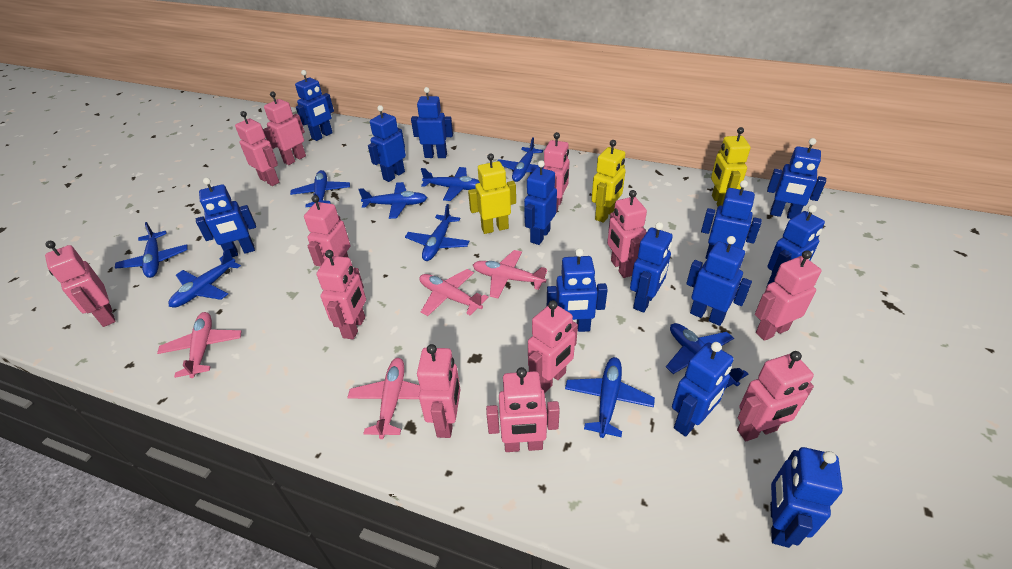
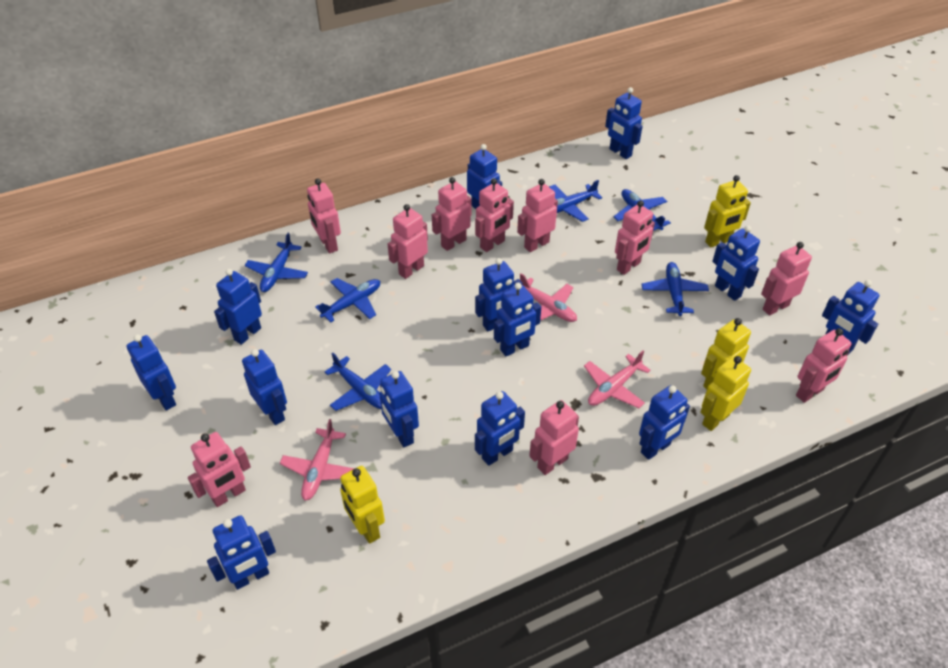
blue plane: [115,222,187,278] [169,248,241,308] [290,170,350,207] [358,182,427,219] [405,204,470,261] [421,167,480,201] [498,137,544,182] [565,357,655,438] [666,323,748,389] = 9 -> [245,233,308,292] [315,278,380,322] [325,352,391,411] [549,180,602,222] [614,189,671,231] [642,262,709,316] = 6
pink plane: [157,312,241,378] [347,358,421,439] [419,269,488,316] [473,250,547,298] = 4 -> [280,419,355,501] [520,273,577,322] [584,351,651,408] = 3
pink robot: [45,241,116,327] [235,111,279,186] [263,92,306,165] [304,195,350,267] [317,250,366,340] [417,344,460,438] [486,367,560,452] [528,300,578,393] [543,132,570,213] [607,190,647,278] [737,351,814,441] [755,250,821,341] = 12 -> [188,432,251,507] [307,179,341,254] [388,204,428,279] [432,177,472,251] [475,178,514,252] [517,179,558,252] [529,400,579,475] [615,200,655,275] [761,242,812,316] [796,328,852,403] = 10
yellow robot: [468,154,516,234] [591,140,626,223] [711,127,751,206] = 3 -> [340,466,385,544] [700,356,751,431] [701,318,751,389] [704,175,751,247] = 4

